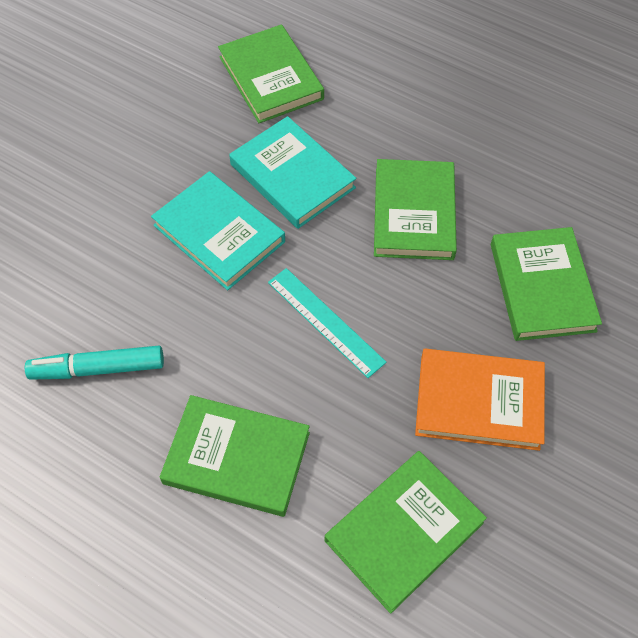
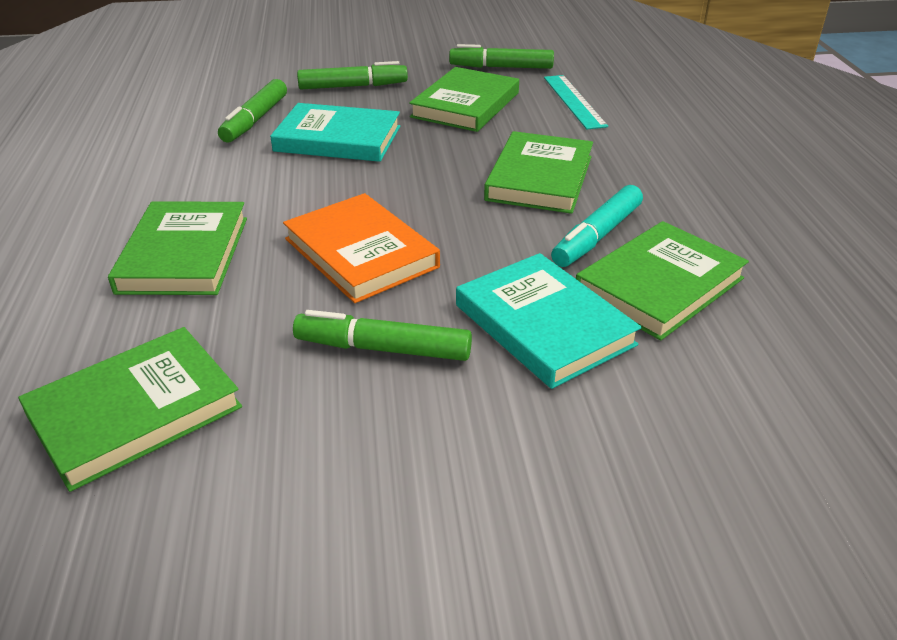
green marker: none = 0 -> [218,79,287,143] [293,310,472,361] [297,61,408,90] [449,44,554,69] = 4

